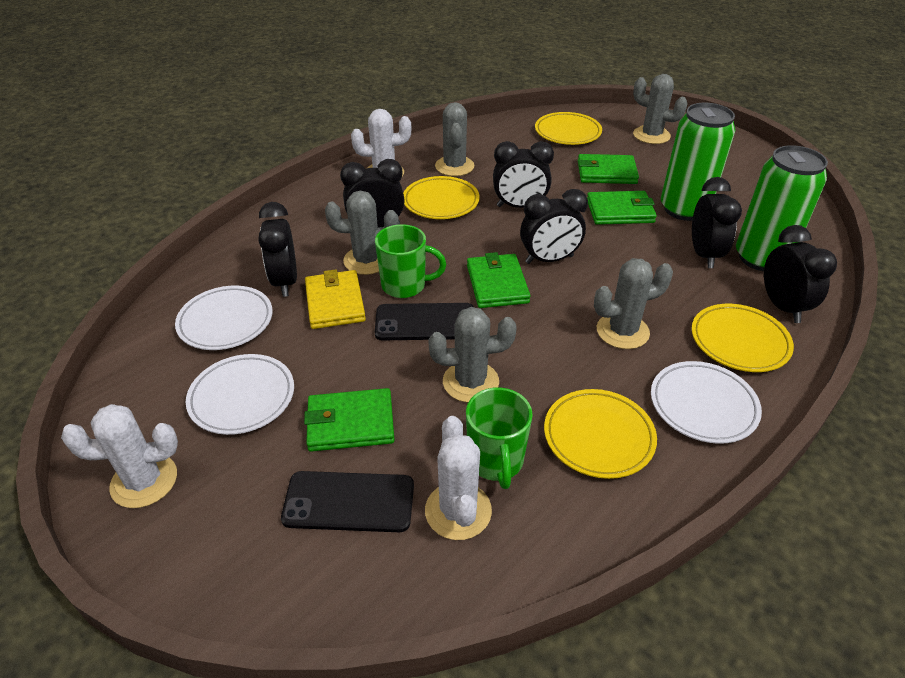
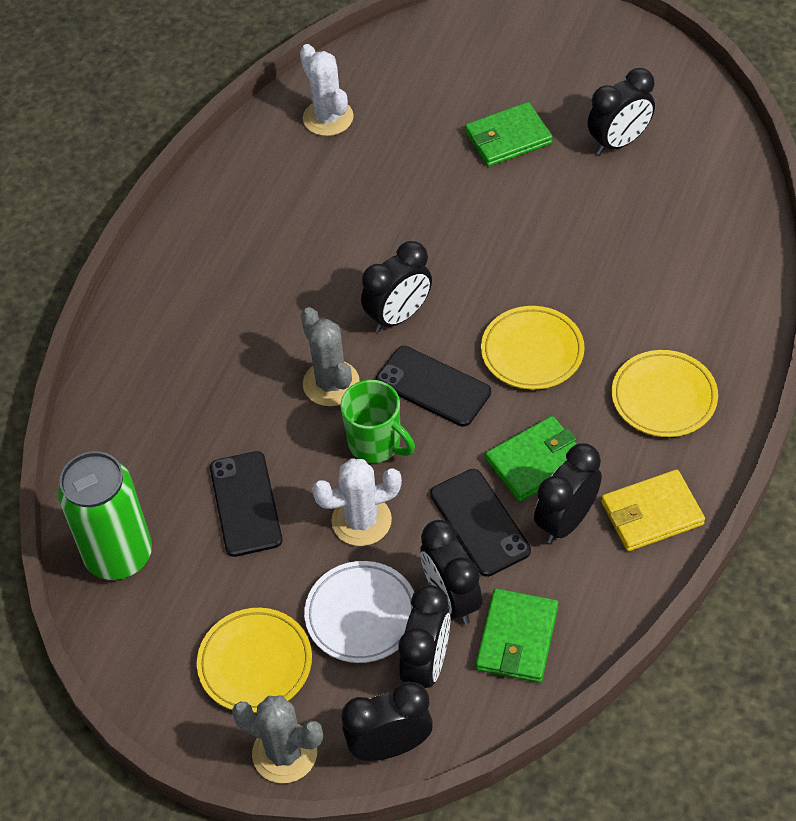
black phone: [281,471,414,532] [375,303,474,341] = 2 -> [210,451,283,557] [376,346,491,427] [430,469,531,577] = 3
green can: [661,103,735,221] [736,145,828,271] = 2 -> [58,451,152,580] = 1
green mug: [375,224,446,298] [466,387,533,489] = 2 -> [340,380,415,463] = 1
green wallet: [304,388,395,452] [467,252,531,308] [578,154,639,184] [587,191,657,225] = 4 -> [465,102,553,167] [476,588,558,683] [485,416,577,502] = 3
grey cactus: [325,191,399,275] [428,307,517,403] [435,102,474,176] [594,258,673,349] [633,74,688,144] = 5 -> [232,696,323,783] [301,307,360,406] = 2
white cactus: [61,404,178,508] [351,109,411,176] [425,416,492,540] = 3 -> [300,44,354,136] [312,458,402,546] = 2
white plate: [175,286,273,350] [186,354,294,435] [651,361,762,444] = 3 -> [304,561,414,663] = 1
yellow plate: [403,176,479,219] [535,112,602,145] [544,389,657,479] [692,304,794,372] = 4 -> [197,608,312,713] [481,306,584,390] [612,350,718,437] = 3

